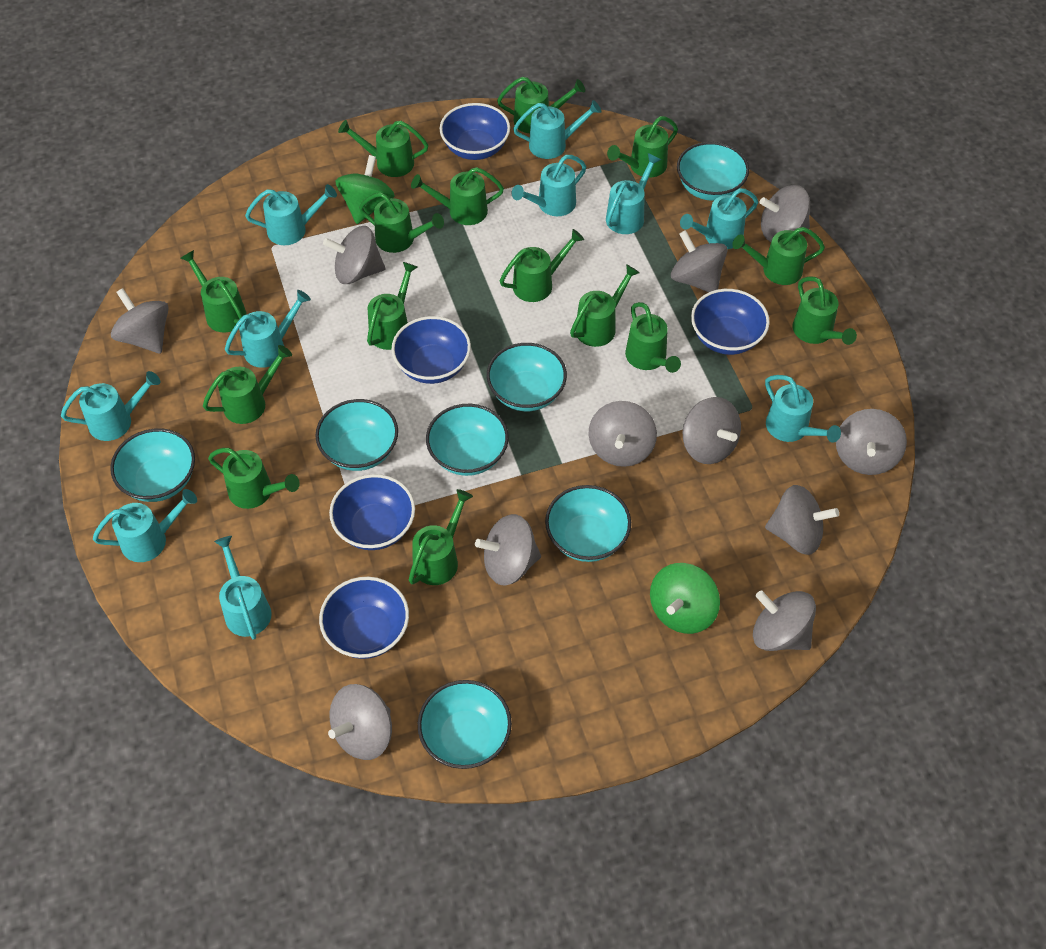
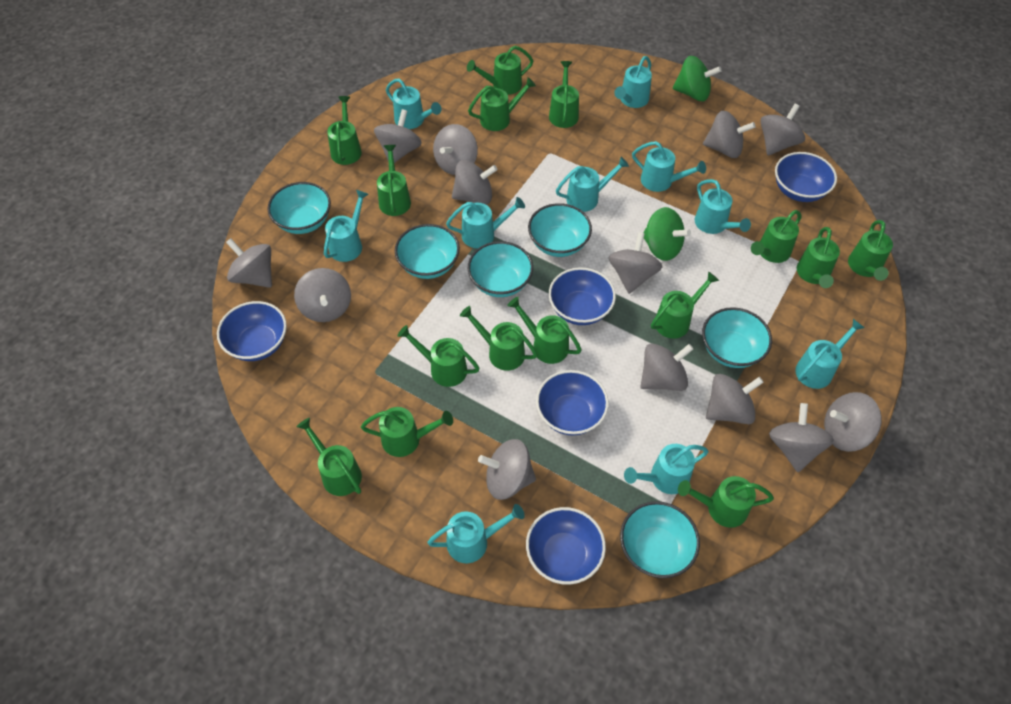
grey spinning top: [111,288,169,354] [323,226,385,284] [328,684,392,760] [475,514,541,586] [589,401,657,467] [671,230,727,292] [683,397,741,464] [753,590,816,651] [760,185,810,242] [765,485,839,555] [836,409,907,475] = 11 -> [226,238,272,288] [294,268,351,322] [374,109,422,163] [433,124,478,175] [452,160,498,205] [478,439,536,500] [609,232,662,294] [640,343,693,391] [703,111,755,158] [706,374,764,424] [761,104,805,155] [769,403,834,472] [824,392,882,452] = 13
turquoise bowl: [110,428,195,502] [315,399,398,471] [418,680,512,769] [426,404,509,476] [487,343,567,411] [545,485,631,562] [677,142,749,201] = 7 -> [267,182,331,234] [395,224,460,279] [468,241,533,297] [528,203,592,257] [620,501,700,578] [702,307,772,368] = 6

